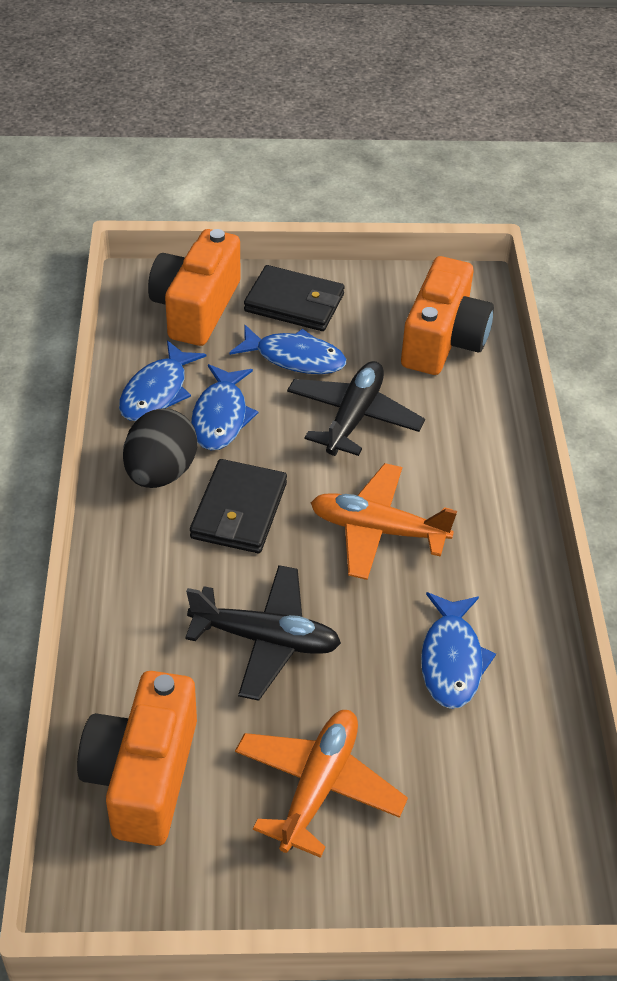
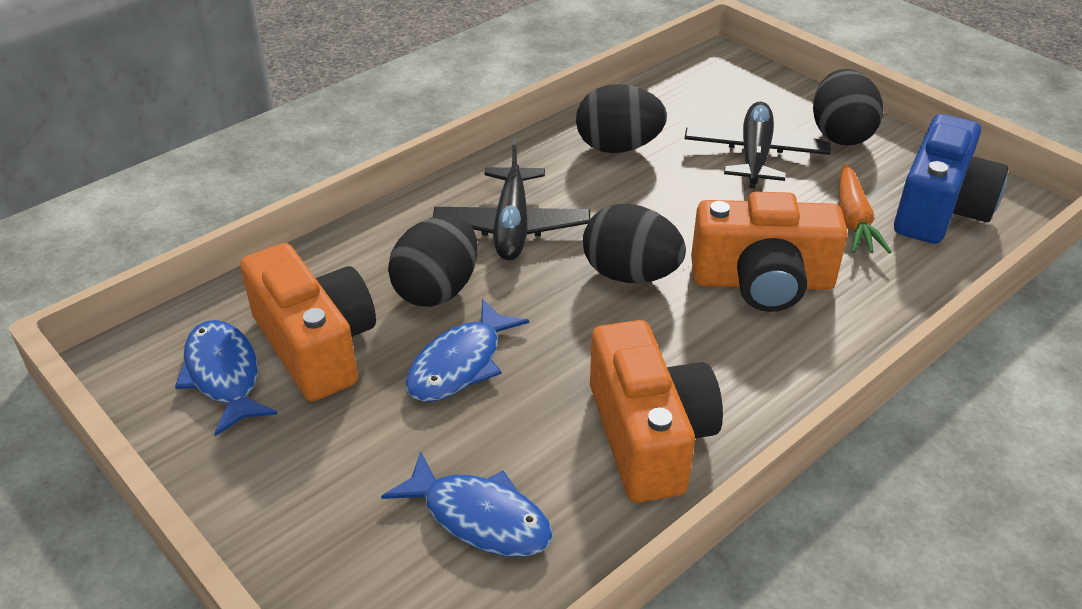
black egg: [123,408,197,488] = 1 -> [388,215,478,307] [576,84,667,153] [583,204,686,283] [813,69,883,146] = 4
black wallet: [190,459,287,553] [244,265,345,331] = 2 -> none = 0
blue camera: none = 0 -> [894,114,1008,244] = 1
blue fish: [119,340,206,421] [191,364,258,450] [229,325,346,374] [421,592,496,709] = 4 -> [175,320,278,436] [381,451,553,557] [405,299,529,402] = 3
orange carrot: none = 0 -> [839,164,891,253] = 1
orange plane: [235,710,408,858] [311,463,457,580] = 2 -> none = 0

